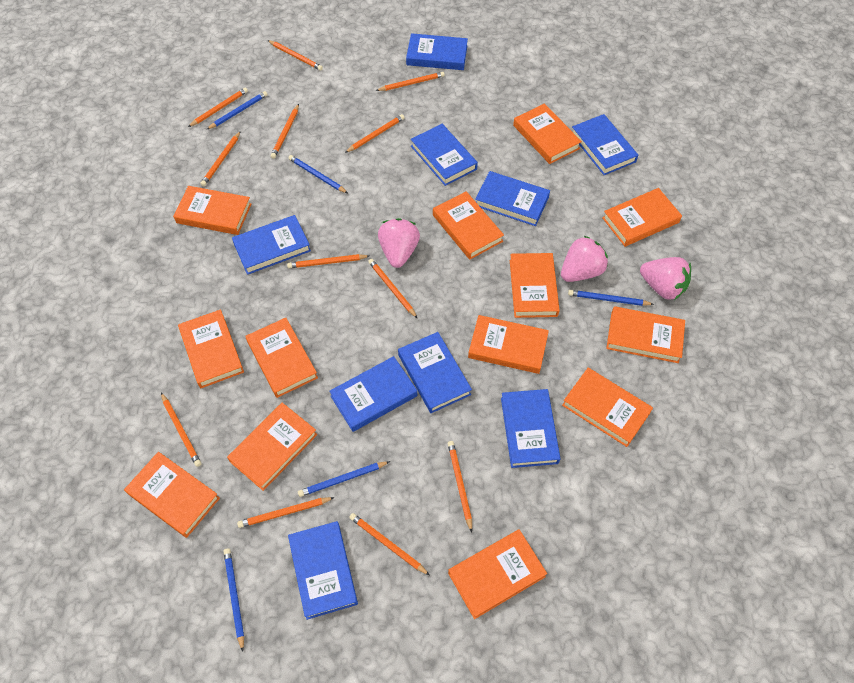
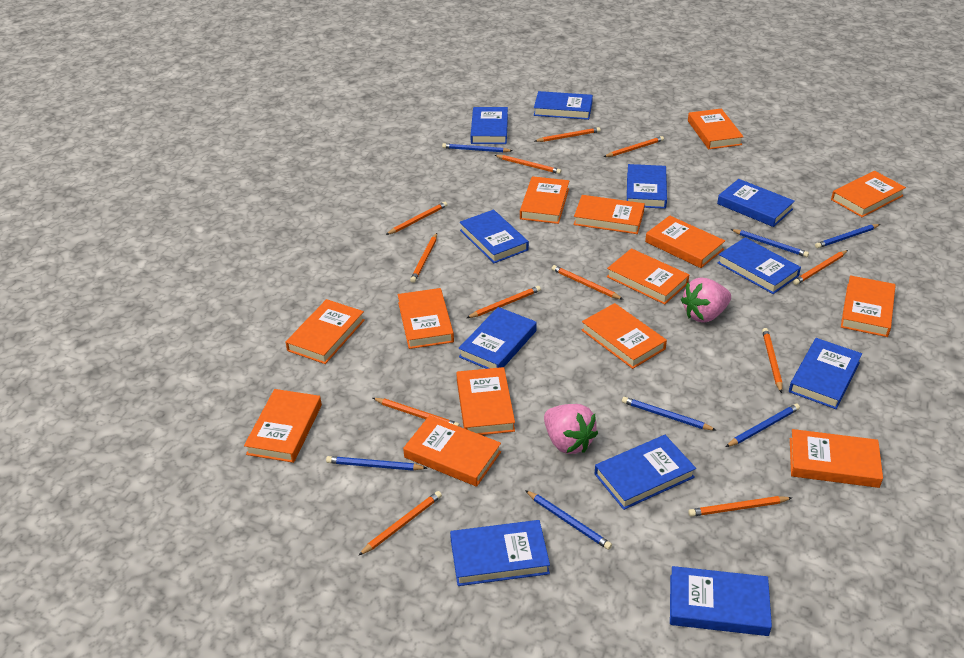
blue book: [232,215,311,275] [288,521,358,620] [329,356,417,432] [398,332,472,413] [406,33,468,70] [411,124,478,186] [475,171,550,226] [501,389,561,468] [572,114,638,175] = 9 -> [450,520,550,586] [458,307,537,369] [460,210,529,263] [471,107,508,144] [534,91,593,120] [595,435,696,510] [627,164,667,209] [670,566,772,636] [717,179,795,227] [718,238,801,294] [789,338,862,409] = 11
blue pencil: [206,91,268,130] [223,548,244,652] [288,155,348,193] [298,461,390,497] [568,290,654,306] = 5 -> [326,456,427,471] [442,143,513,153] [525,490,612,550] [622,397,716,430] [726,404,800,447] [731,229,809,257] [815,224,880,248] = 7
orange book: [124,452,220,538] [173,186,251,235] [178,309,244,388] [227,403,317,491] [245,318,318,398] [433,191,504,260] [448,529,547,619] [468,315,549,374] [510,253,560,318] [513,103,582,164] [562,368,653,447] [602,188,682,247] [606,306,685,363] = 13 -> [244,389,322,463] [286,299,365,364] [398,288,454,349] [403,415,501,487] [456,367,515,435] [520,176,569,224] [574,195,645,234] [581,303,667,369] [607,248,689,305] [645,216,725,268] [688,109,744,149] [790,429,883,488] [831,171,906,217] [841,275,896,337] = 14
pink strawberry: [378,218,420,268] [561,236,608,282] [640,257,691,300] = 3 -> [544,404,598,454] [681,277,731,323] = 2

